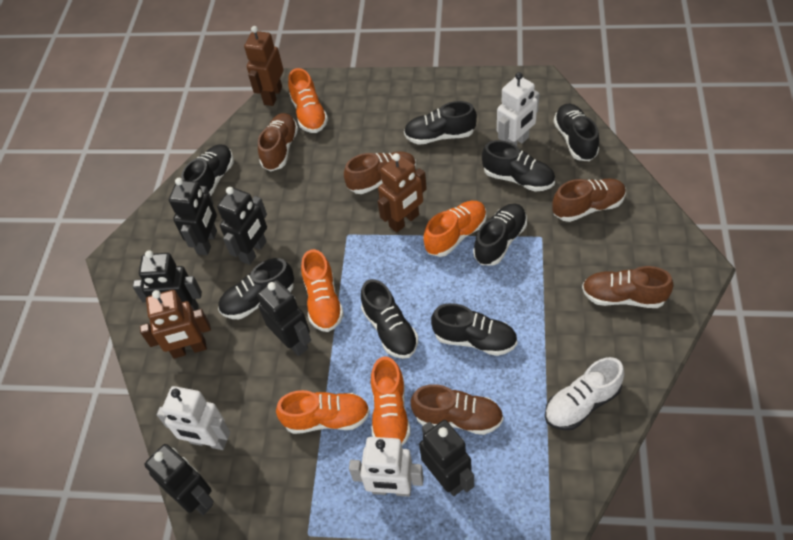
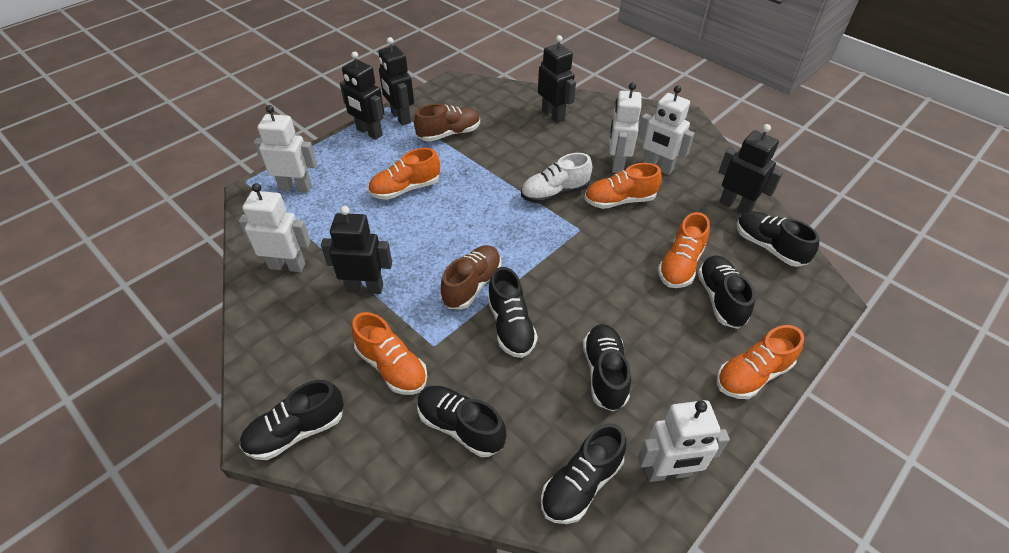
black robot: [133,250,202,311] [144,444,214,515] [169,178,217,255] [217,187,267,265] [257,280,311,356] [419,420,474,496] = 6 -> [321,206,392,294] [340,51,384,140] [378,37,414,126] [538,35,576,123] [719,124,783,214] = 5
black shoe: [181,145,234,196] [218,258,294,319] [361,279,418,359] [404,101,477,145] [431,303,517,356] [473,203,527,266] [482,140,555,192] [554,104,599,161] = 8 -> [239,380,344,460] [417,386,506,457] [487,267,538,358] [541,423,626,524] [583,324,631,411] [697,256,755,329] [737,211,820,267] = 7
brown robot: [140,290,211,358] [244,26,284,106] [378,153,427,233] = 3 -> none = 0
brown shoe: [258,113,298,171] [344,152,416,194] [410,384,503,435] [552,178,626,222] [582,266,673,308] = 5 -> [414,104,480,142] [441,245,501,310] = 2
white robot: [157,386,230,450] [349,437,424,497] [497,72,540,146] = 3 -> [239,183,311,272] [254,105,317,193] [609,82,641,173] [638,85,694,175] [638,400,730,482] = 5

